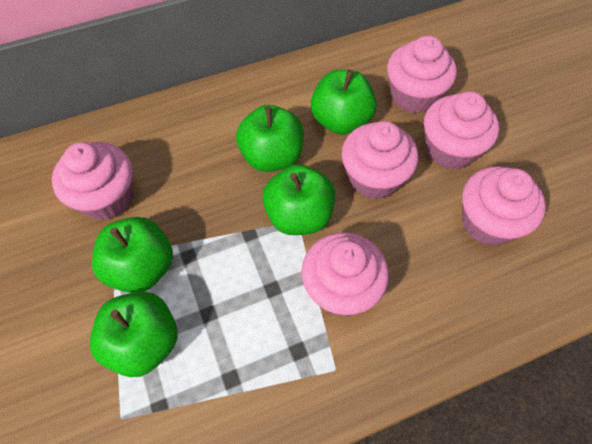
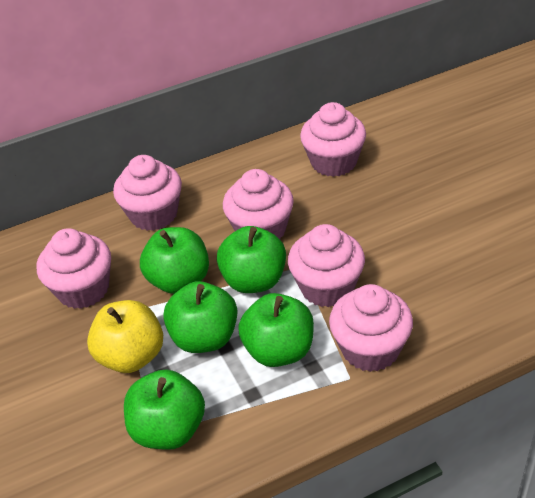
yellow apple: none = 0 -> [87,300,163,373] = 1

